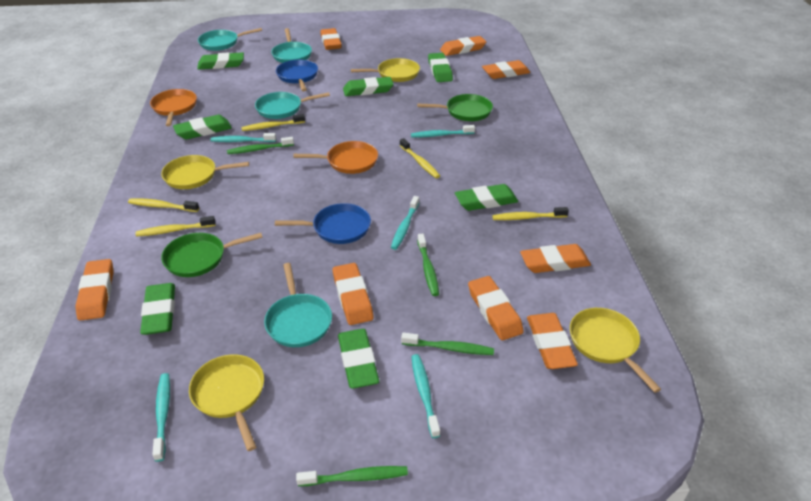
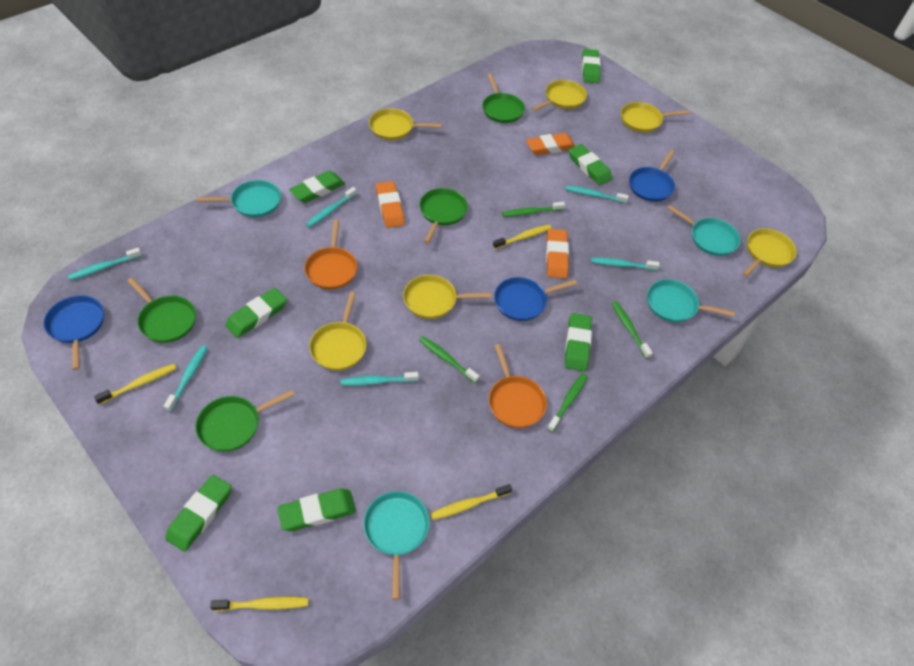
blue pan: [275,203,371,244] [276,60,318,91] = 2 -> [44,295,104,370] [494,277,577,321] [629,150,675,202] = 3
green pan: [161,233,263,277] [417,94,493,121] = 2 -> [127,278,196,343] [195,390,294,452] [419,188,468,244] [482,74,525,123] = 4
orange eraser: [75,259,114,321] [320,28,342,50] [333,263,374,325] [440,36,486,56] [468,276,524,340] [482,60,530,79] [520,244,591,273] [527,313,578,369] = 8 -> [376,181,405,228] [526,133,575,155] [546,229,569,278] = 3
turquoise toothbrush: [152,373,170,462] [210,133,276,142] [391,196,419,250] [411,125,475,138] [411,354,440,438] = 5 -> [68,248,142,280] [164,345,208,412] [306,187,357,228] [341,372,419,386] [565,186,629,203] [591,258,660,270] = 6
yellow pan: [161,155,249,189] [189,354,264,451] [351,58,420,82] [570,308,661,393] = 4 -> [309,292,367,371] [369,108,442,140] [403,275,491,319] [532,80,587,111] [621,102,690,132] [743,228,797,277] = 6
yellow toothbrush: [128,198,199,212] [136,216,215,237] [241,114,305,131] [400,138,440,178] [492,207,569,220] = 5 -> [94,364,177,405] [210,597,309,611] [430,484,512,520] [493,225,552,249] = 4

